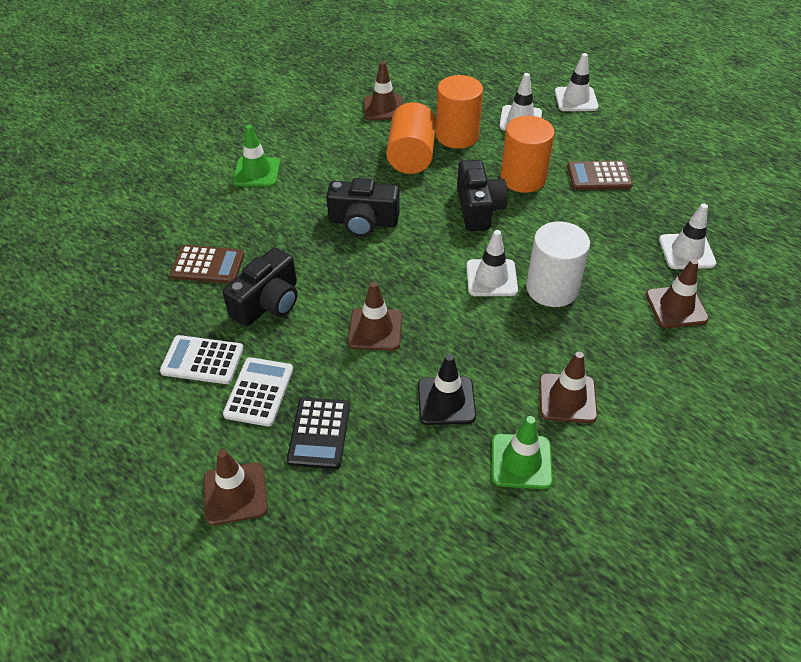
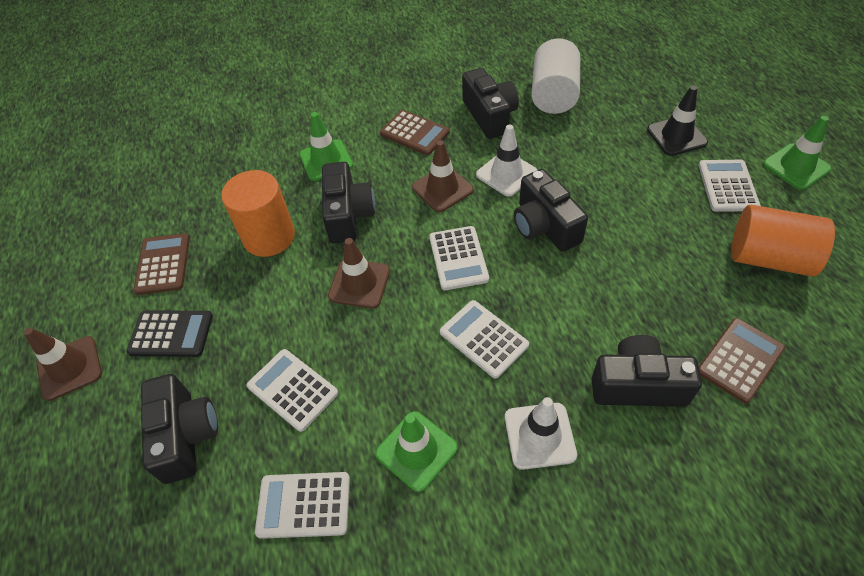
black camera: [223,247,298,327] [326,178,400,237] [457,160,508,231] = 3 -> [141,374,218,484] [322,162,375,244] [462,68,519,139] [514,169,588,252] [591,335,702,407] = 5
brown calculator: [170,245,244,283] [567,161,633,190] = 2 -> [133,233,190,295] [380,110,450,155] [699,318,785,403] = 3
brown traffic cone: [204,449,268,525] [348,282,402,351] [363,61,403,120] [539,351,598,423] [646,259,709,328] = 5 -> [24,327,102,401] [328,238,390,309] [412,140,474,212] = 3
green traffic cone: [233,125,280,187] [492,416,553,489] = 2 -> [299,112,353,181] [375,411,458,492] [763,116,831,190] = 3
orange cylinder: [386,102,436,174] [436,75,483,149] [501,116,555,193] = 3 -> [221,170,295,257] [731,205,835,277] = 2
white calculator: [160,335,244,384] [223,357,293,427] = 2 -> [247,349,338,432] [255,472,350,539] [429,226,489,290] [440,300,529,379] [698,160,761,212] = 5
white traffic cone: [466,230,518,296] [499,73,542,131] [555,53,598,111] [659,203,716,269] = 4 -> [476,125,537,197] [505,397,577,470] = 2

